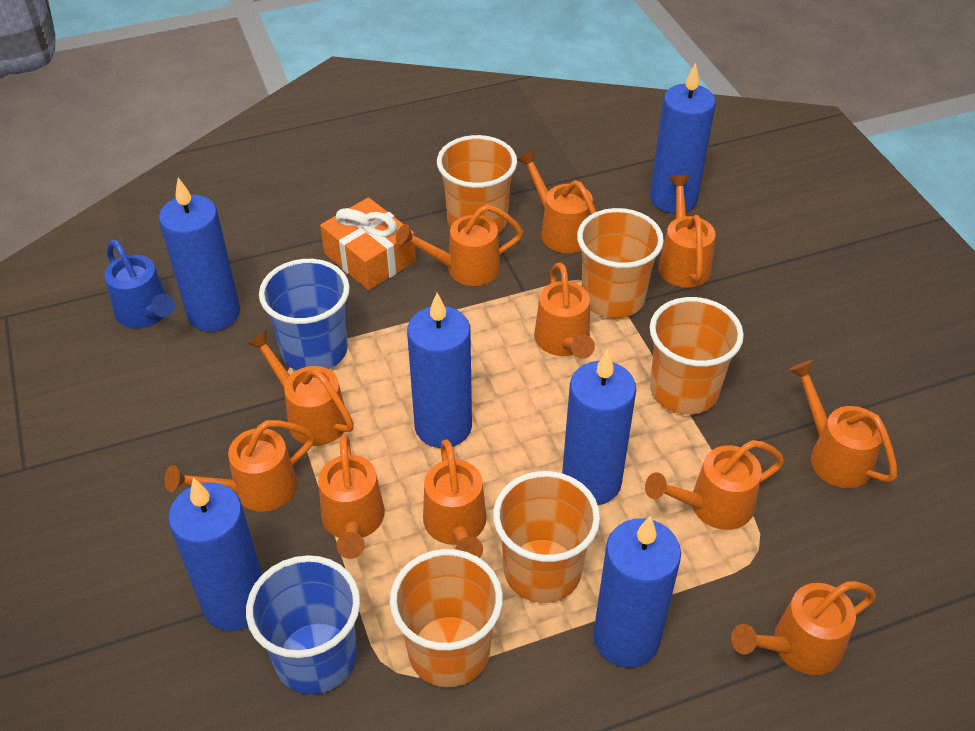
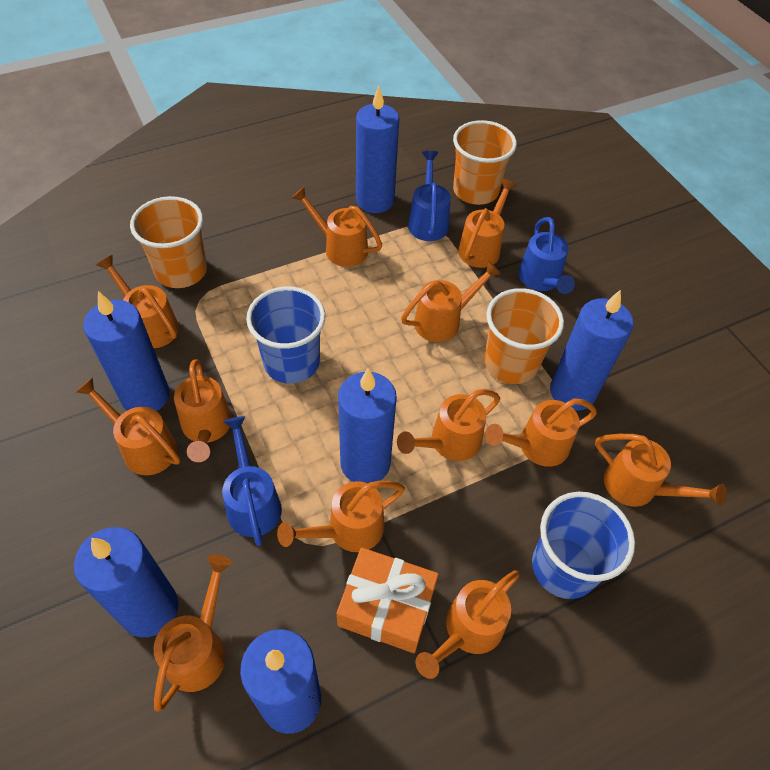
blue watering can: [104,240,175,328] = 1 -> [222,416,282,546] [408,151,451,241] [518,217,575,294] = 3
orange cup: [390,549,503,687] [437,135,517,233] [493,471,600,603] [577,208,664,318] [650,297,744,415] = 5 -> [130,196,207,288] [453,120,517,205] [484,288,564,384] = 3
orange watering can: [165,420,315,512] [247,330,354,446] [318,434,385,559] [396,205,523,286] [423,439,487,558] [517,150,596,253] [534,263,595,359] [645,440,784,530] [658,175,716,288] [731,581,876,675] [789,360,897,488] = 11 -> [76,377,180,475] [96,255,179,348] [153,555,232,711] [174,359,232,462] [277,481,405,552] [292,187,382,267] [397,389,500,461] [401,261,501,342] [416,570,520,679] [458,179,517,268] [485,398,597,467] [595,434,727,507] = 12

